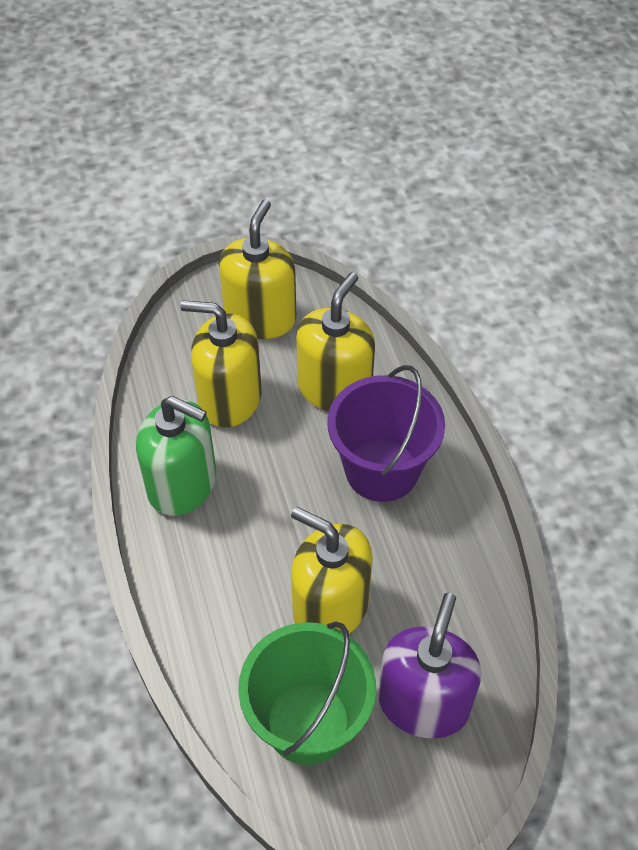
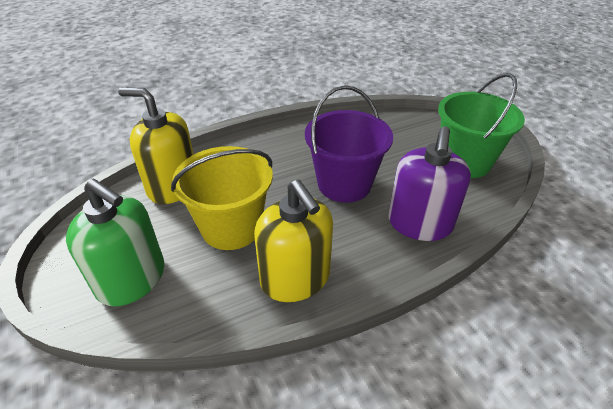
yellow bucket: none = 0 -> [171,146,273,250] = 1
yellow soap dispenser: [181,300,262,428] [219,199,297,339] [291,507,373,634] [296,272,375,412] = 4 -> [118,87,194,204] [254,179,333,302] = 2

